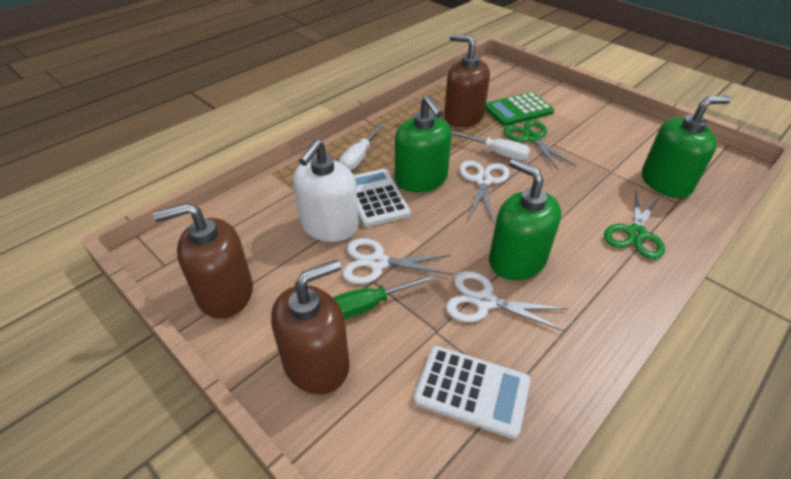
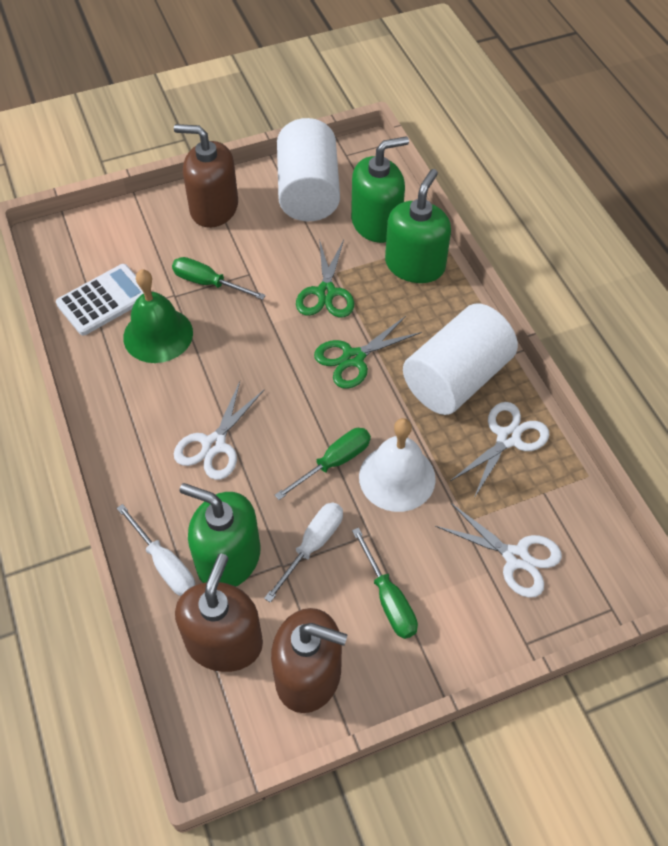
green bell: none = 0 -> [123,269,193,363] = 1
green calculator: [485,92,554,126] = 1 -> none = 0
green screwdriver: [333,274,436,319] = 1 -> [172,257,266,300] [275,428,371,500] [352,527,418,639] = 3
white bell: none = 0 -> [359,418,436,512] = 1
white calculator: [354,169,410,227] [413,346,531,439] = 2 -> [56,264,144,335] = 1
white cylinder: none = 0 -> [277,118,340,221] [403,303,518,415] = 2
white soap dispenser: [293,139,359,242] = 1 -> none = 0

